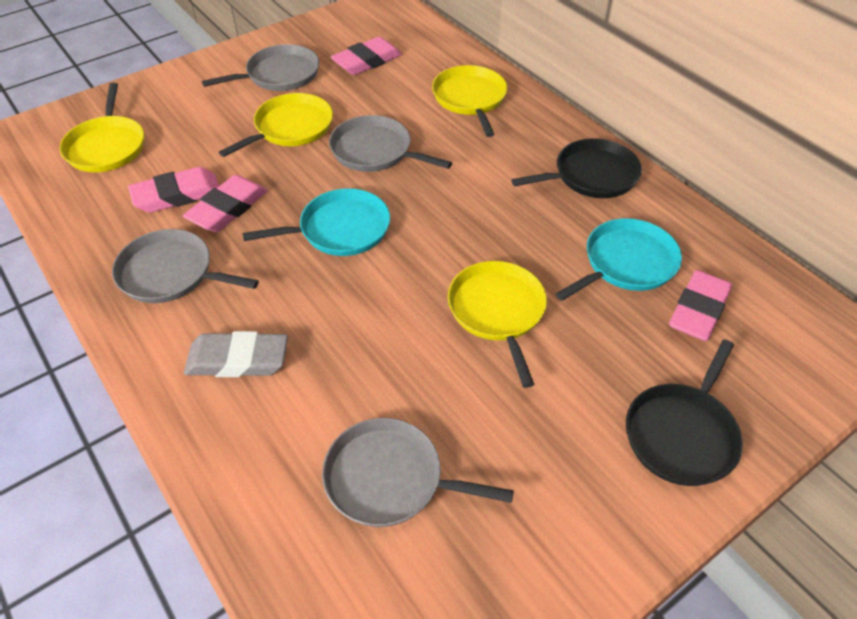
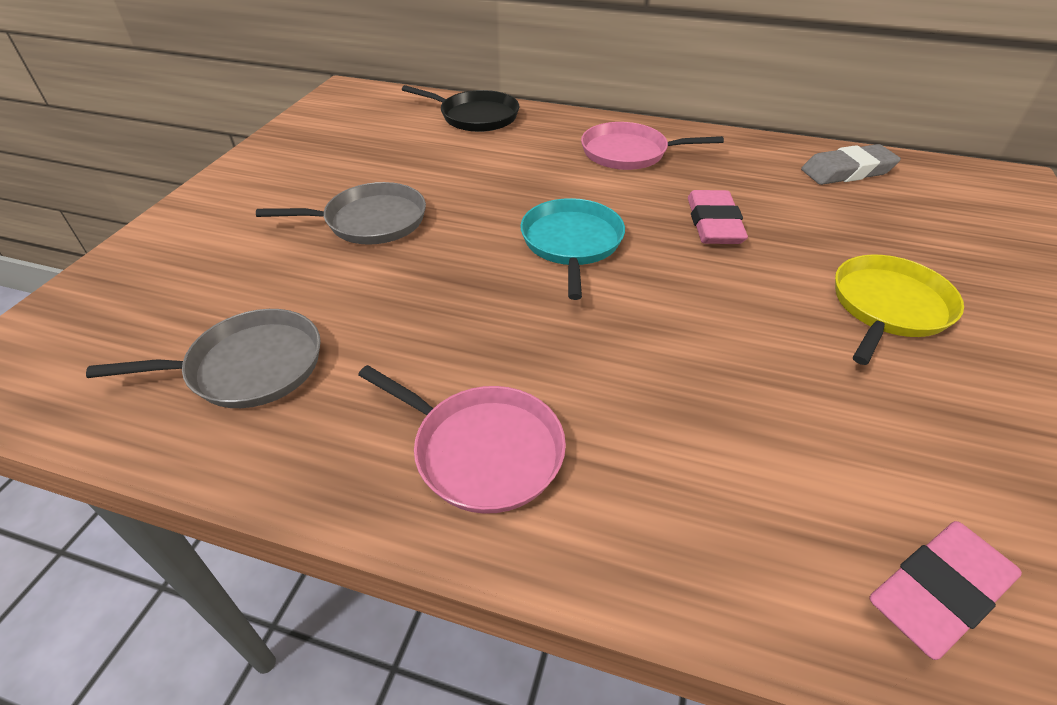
black pan: [512,138,642,198] [626,339,743,486] = 2 -> [402,85,519,132] = 1
grey pan: [112,229,259,303] [202,44,319,91] [322,418,514,527] [329,115,452,172] = 4 -> [86,309,321,408] [256,182,426,245] = 2
pink eraser: [128,167,219,213] [183,175,268,232] [331,37,402,75] [669,270,732,341] = 4 -> [688,190,748,244] [869,521,1022,660] = 2
pink pan: none = 0 -> [358,365,566,514] [581,122,724,170] = 2
turquoise pan: [242,188,390,256] [555,218,682,301] = 2 -> [520,198,625,300] = 1
yellow pan: [60,83,144,172] [219,93,333,157] [432,65,507,137] [448,261,547,388] = 4 -> [835,254,964,365] = 1

